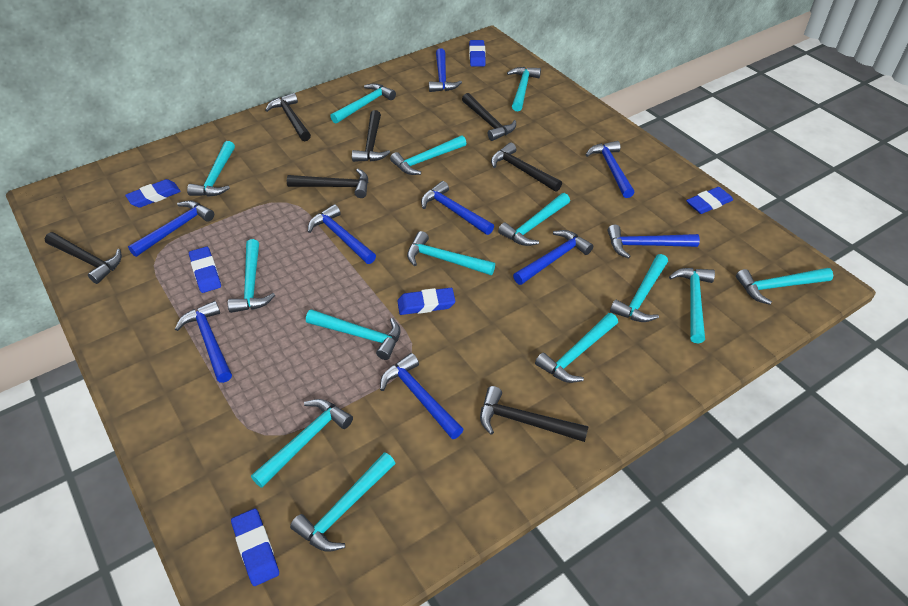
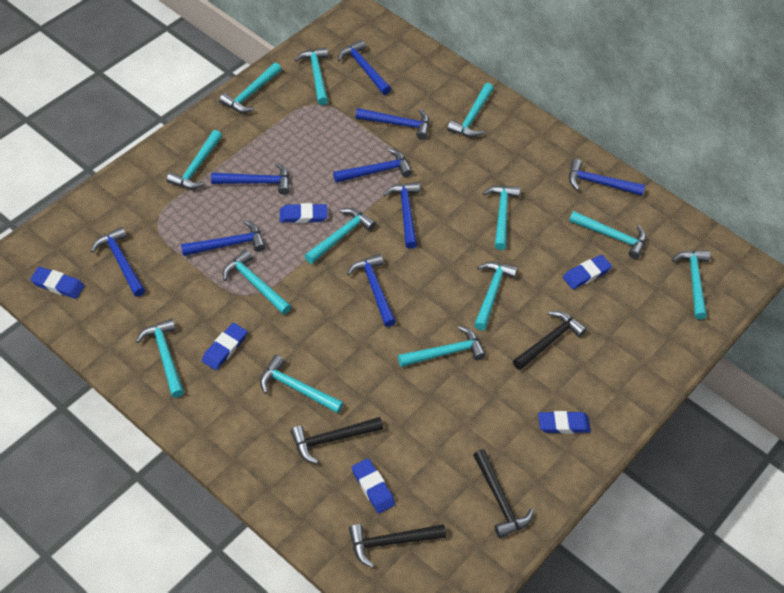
black hammer: [45,232,122,284] [265,93,311,141] [287,169,368,198] [352,110,390,162] [462,93,516,141] [480,386,589,442] [491,142,562,192] = 7 -> [290,417,383,464] [349,524,446,568] [473,449,534,538] [513,311,587,370] = 4
turquoise hammer: [187,141,235,197] [228,239,275,313] [251,399,353,488] [290,452,395,551] [306,309,401,360] [330,83,396,124] [390,135,467,175] [407,231,495,275] [498,193,570,246] [507,67,541,111] [535,313,618,383] [610,254,668,322] [669,268,715,344] [736,268,833,305] = 14 -> [136,319,184,398] [167,130,222,189] [219,63,282,113] [223,250,291,314] [260,355,343,414] [295,47,328,105] [305,208,376,264] [398,326,486,367] [447,83,494,137] [474,262,518,330] [483,185,521,250] [569,211,646,259] [672,250,710,319] = 13

